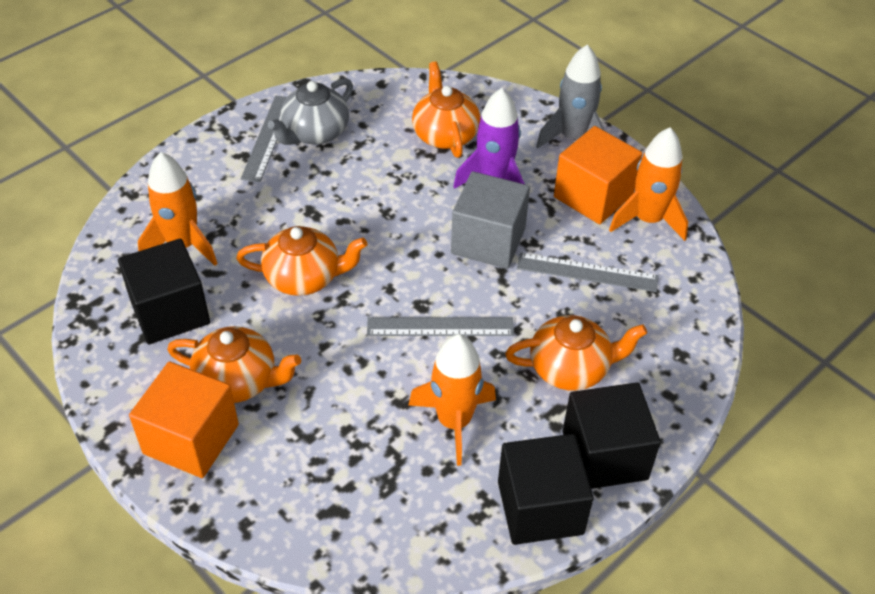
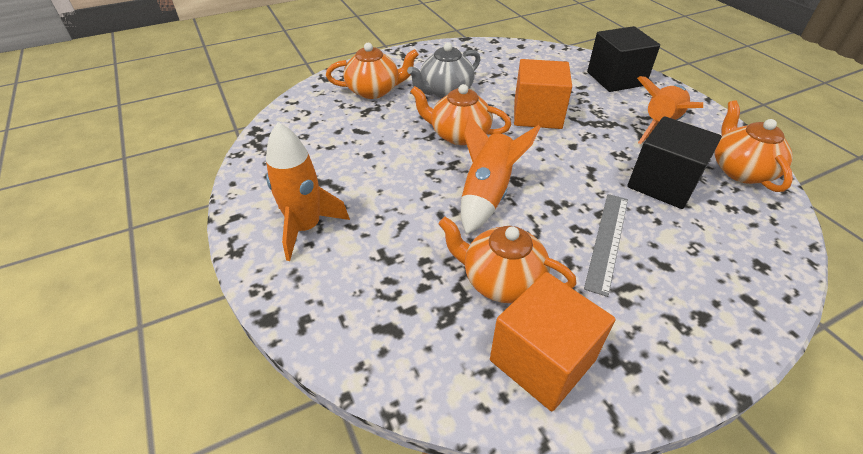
black cube: [118,239,210,344] [498,434,594,545] [563,383,661,489] = 3 -> [587,26,660,92] [627,116,722,209] = 2
grey cube: [451,171,530,269] = 1 -> none = 0
grey rocket: [536,45,606,149] = 1 -> none = 0
grey ruler: [241,96,287,182] [367,317,514,336] [517,253,658,292] = 3 -> [584,194,628,297] = 1
purple rocket: [453,88,525,189] = 1 -> none = 0

